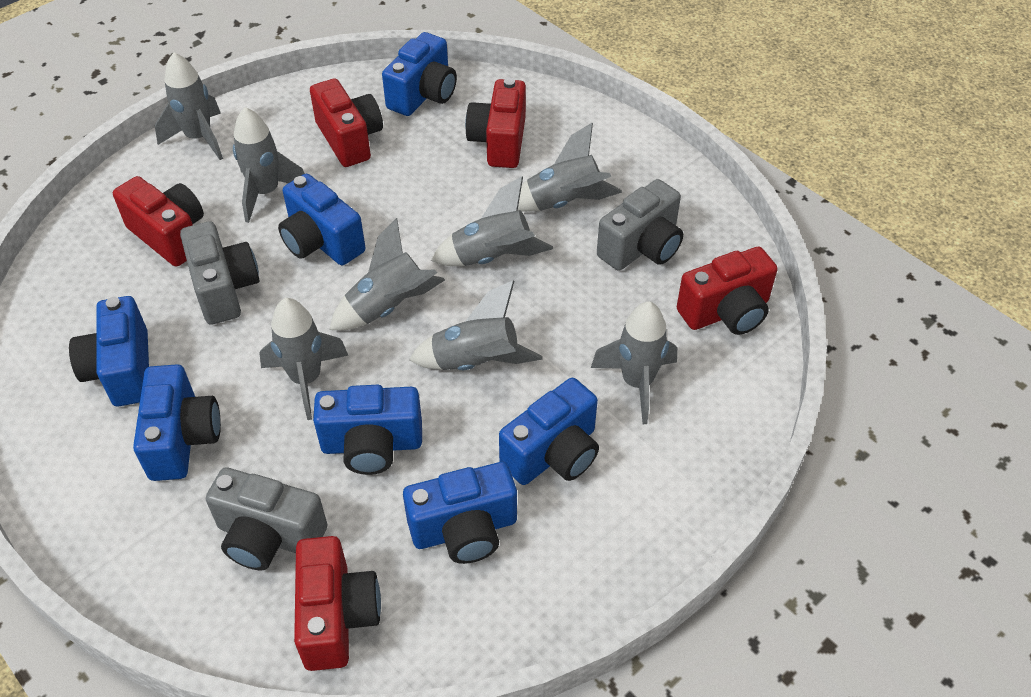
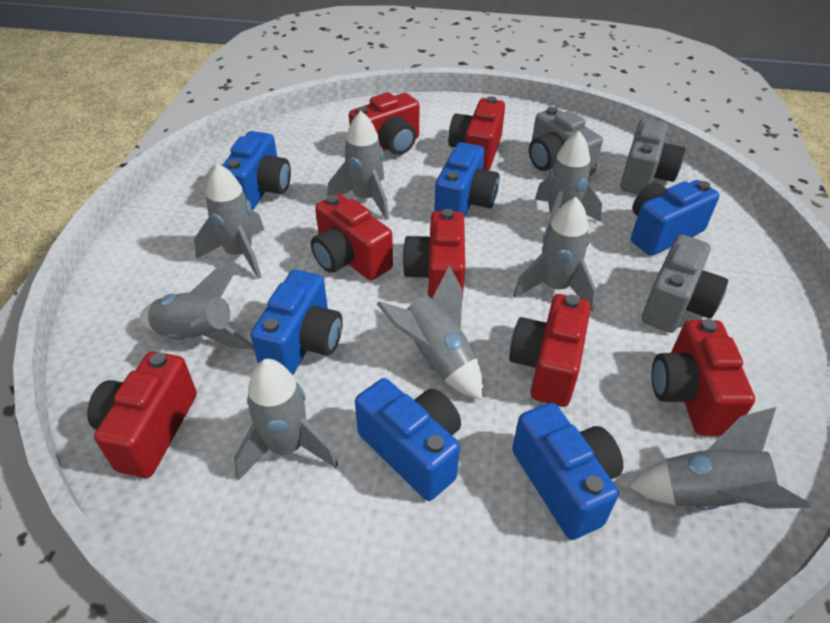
blue camera: [69,296,149,407] [133,364,221,481] [278,174,365,265] [313,385,422,475] [382,32,457,116] [403,462,517,564] [499,378,599,485] = 7 -> [222,131,291,210] [250,270,343,375] [355,378,461,501] [434,142,500,218] [512,403,623,540] [631,180,719,256] = 6
red camera: [113,176,204,267] [294,536,381,671] [310,79,383,167] [465,78,526,168] [677,247,777,335] = 5 -> [87,351,197,478] [311,194,393,280] [349,92,420,155] [402,209,465,299] [448,96,505,170] [509,294,591,407] [651,319,755,436] = 7

